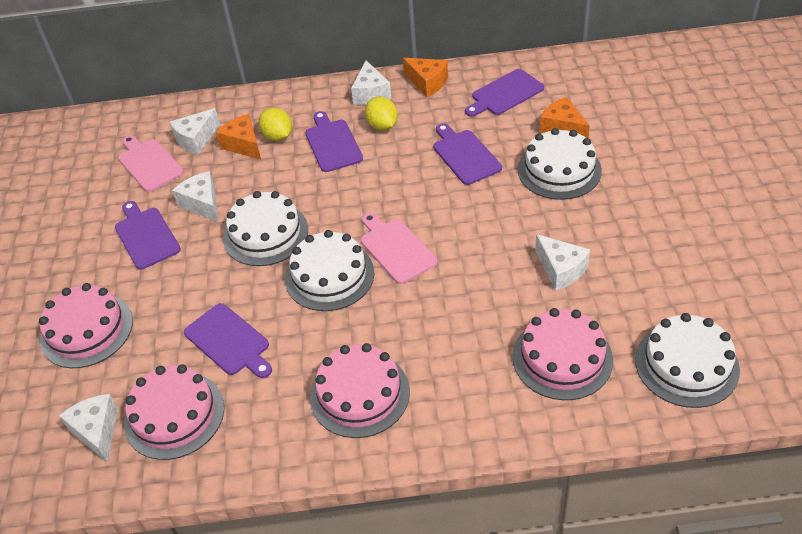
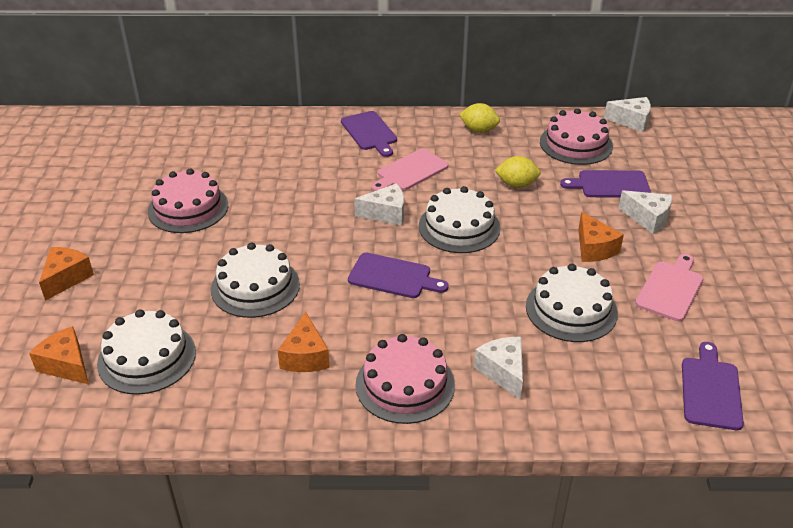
orange cheese: [216,114,261,160] [403,58,448,97] [540,97,590,138] = 3 -> [29,326,89,384] [39,247,94,301] [277,312,330,372] [578,212,624,262] = 4
pink cake: [39,283,133,368] [124,364,224,460] [310,343,410,438] [513,308,613,400] = 4 -> [148,169,228,233] [355,334,455,424] [540,108,613,165] = 3
purple cutting board: [115,201,181,270] [184,303,272,378] [305,111,363,172] [433,123,502,185] [465,69,544,117] = 5 -> [341,111,397,157] [348,253,449,298] [560,170,651,197] [682,342,744,430] = 4
white cheese: [59,394,118,463] [170,108,220,155] [172,171,218,222] [351,60,391,105] [535,234,590,291] = 5 -> [354,183,404,226] [474,337,523,399] [604,97,651,132] [618,190,672,234] = 4

